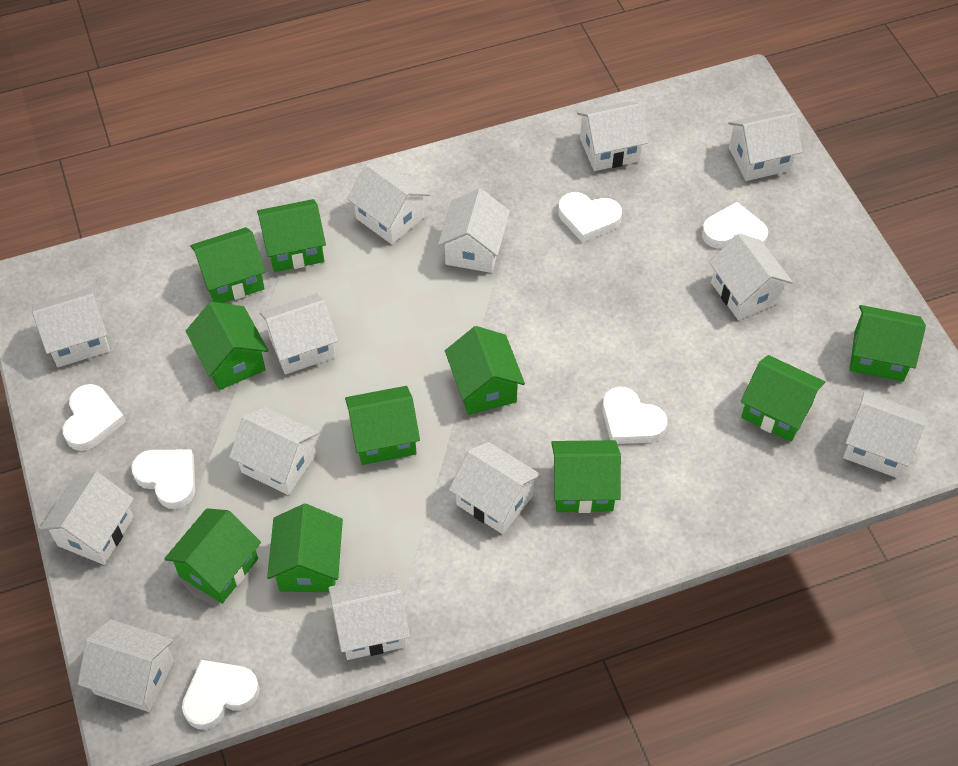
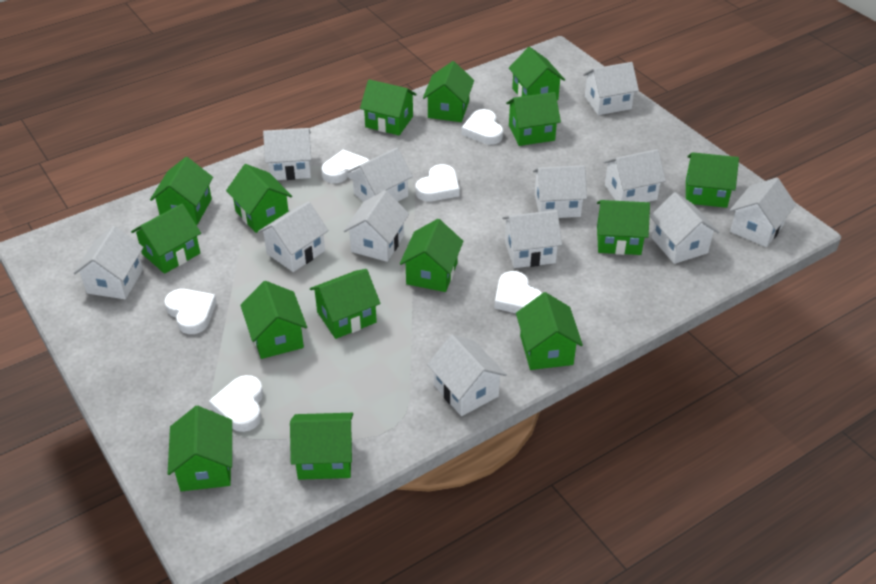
green house: [164,508,261,603] [186,302,268,390] [190,227,266,303] [257,199,326,272] [267,504,343,592] [345,386,420,465] [445,326,525,415] [551,440,621,513] [741,355,825,442] [850,305,926,382] = 10 -> [131,204,201,274] [150,157,213,225] [168,406,232,491] [226,164,292,233] [240,281,307,359] [290,413,353,480] [310,269,381,339] [360,79,417,135] [400,219,464,292] [423,61,474,122] [506,92,561,146] [509,47,565,100] [516,292,583,370] [597,200,650,255] [686,152,739,208] = 15
white house: [32,287,110,367] [40,472,134,565] [78,619,174,712] [229,407,319,495] [260,294,338,374] [329,573,410,660] [347,163,430,244] [438,188,510,273] [449,442,541,534] [577,102,648,171] [709,233,793,320] [728,111,802,181] [843,392,926,478] = 13 -> [73,226,144,299] [258,202,329,272] [263,128,311,180] [344,190,409,262] [347,147,413,202] [427,335,507,416] [502,210,562,268] [533,165,587,218] [583,62,639,115] [603,149,666,202] [650,192,719,264] [730,177,796,247] = 12

